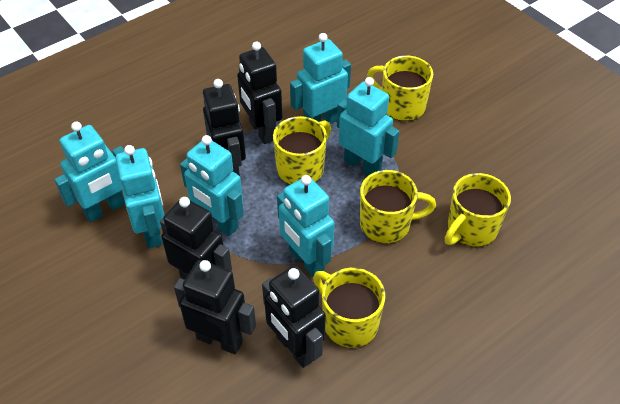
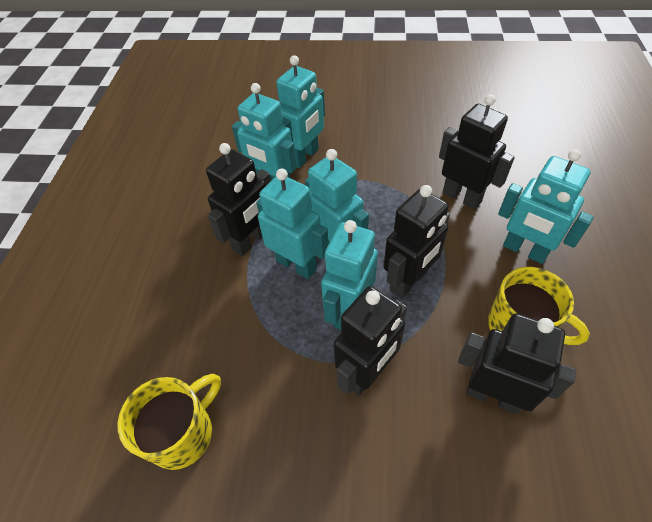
yellow mug: [273,116,331,185] [313,268,385,348] [360,170,436,243] [367,56,433,121] [445,173,511,247] = 5 -> [117,374,221,470] [488,267,590,345] = 2

